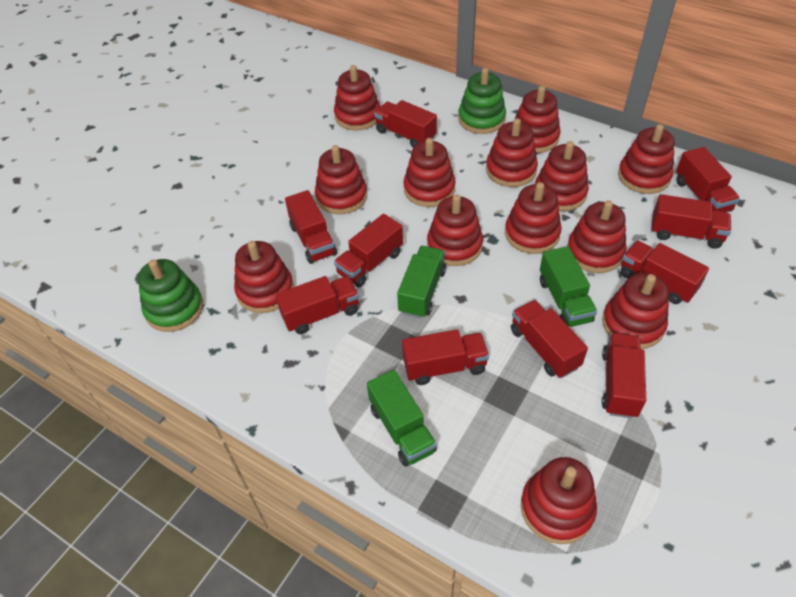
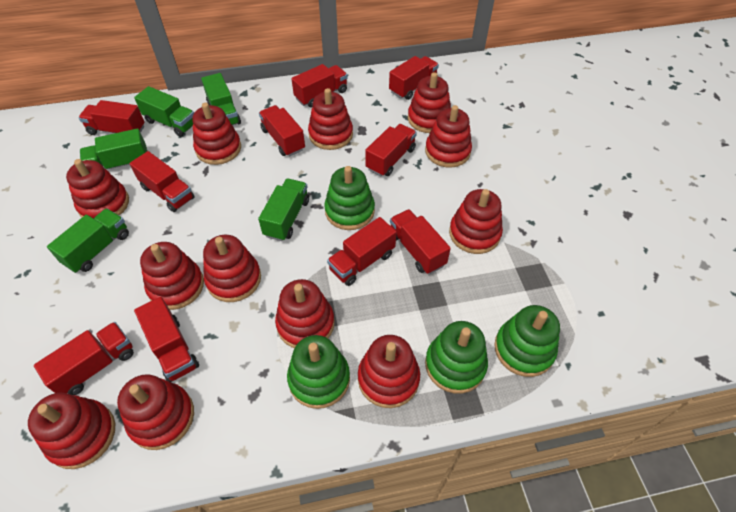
green stacking toy: [138,259,203,332] [458,68,506,134] = 2 -> [287,335,350,409] [324,166,375,230] [425,321,488,394] [494,305,560,377] = 4
green truck: [367,370,437,467] [397,246,446,318] [540,246,597,327] = 3 -> [47,208,129,273] [80,128,147,170] [134,86,194,137] [201,73,241,125] [258,178,309,241] = 5
red stacking toy: [234,241,294,313] [315,145,367,214] [334,65,380,130] [404,138,456,207] [427,194,483,266] [486,118,538,187] [505,182,561,254] [515,86,560,153] [521,457,597,544] [535,141,589,211] [567,200,626,273] [602,273,669,349] [618,124,675,194] = 13 -> [28,393,115,469] [66,159,129,219] [117,374,194,450] [140,242,204,310] [192,103,241,165] [203,235,261,302] [275,279,335,348] [308,88,353,150] [358,335,420,408] [408,72,451,133] [425,105,472,168] [449,189,503,254] = 12

